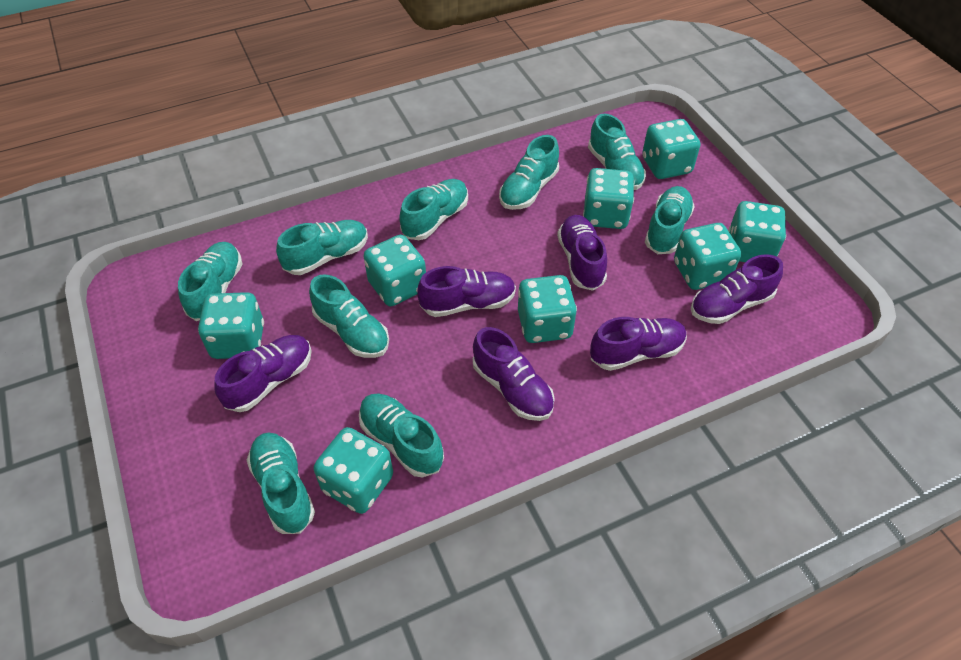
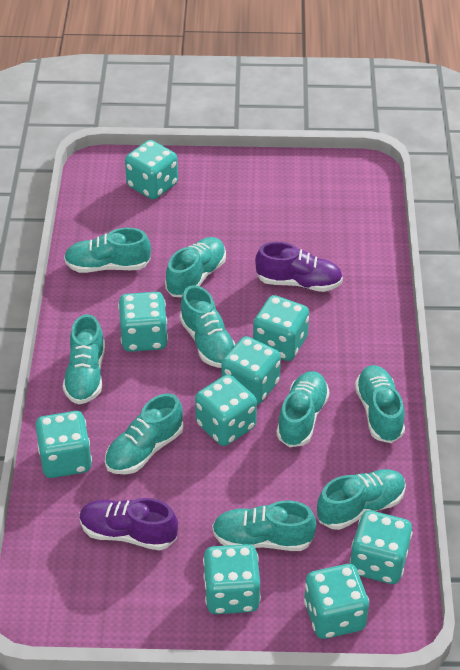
purple shoe: [214,335,312,412] [417,266,516,317] [473,327,555,421] [557,215,607,291] [590,317,687,371] [691,254,783,324] = 6 -> [80,498,178,550] [255,242,343,292] = 2
turquoise dice: [198,292,264,359] [314,427,393,514] [364,235,426,306] [518,275,577,343] [583,168,635,229] [642,119,700,179] [674,223,741,290] [728,201,786,262] = 8 -> [35,411,92,478] [118,292,168,352] [125,140,178,200] [195,374,257,446] [203,544,261,614] [221,336,281,405] [253,295,309,361] [304,564,369,639] [350,510,412,584] = 9

